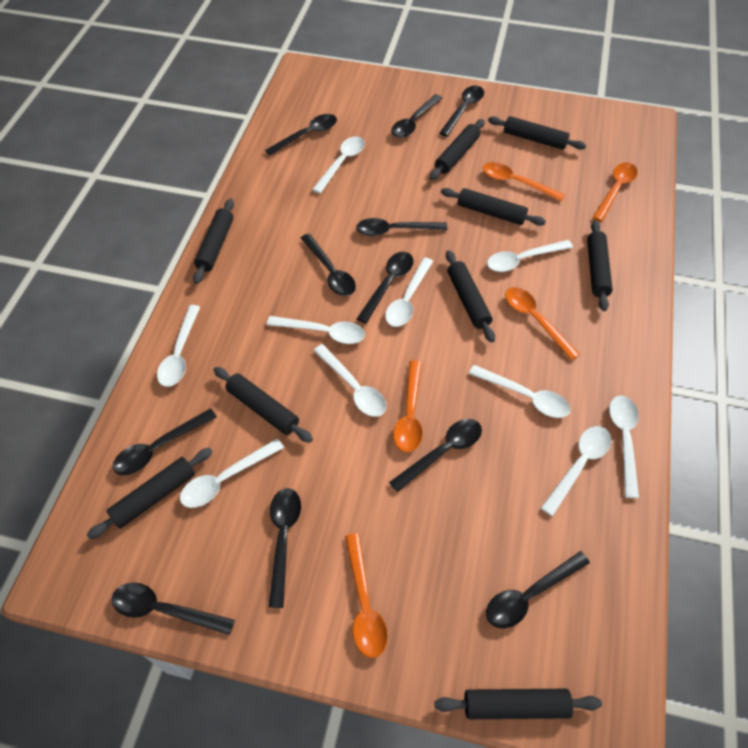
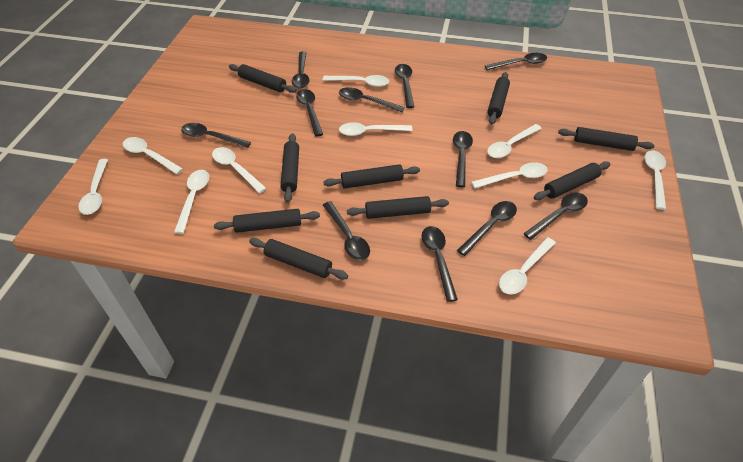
orange spoon: [345,533,388,658] [393,360,423,452] [483,162,565,201] [505,287,580,360] [592,162,637,222] = 5 -> none = 0

